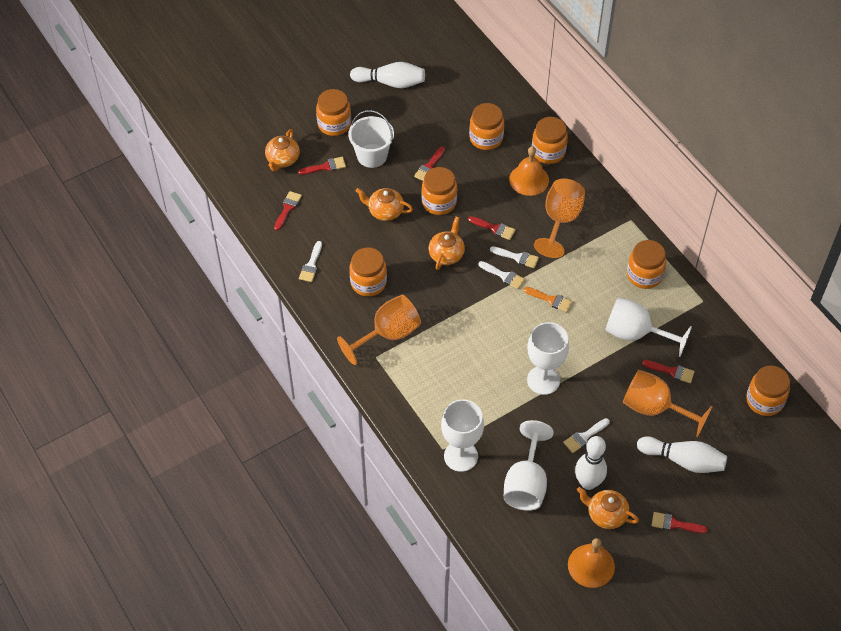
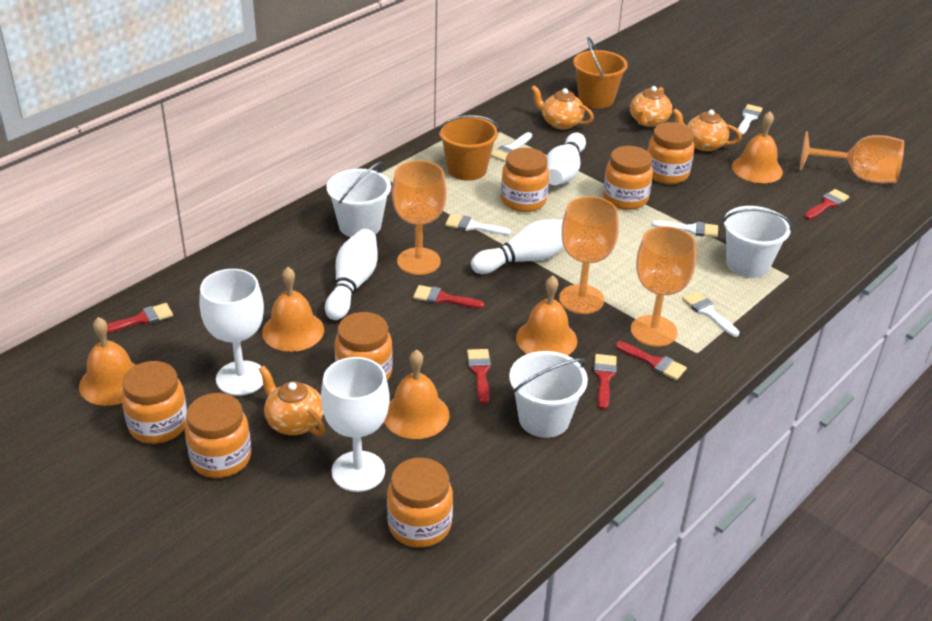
orange bell: [509,146,549,196] [568,538,615,588] = 2 -> [79,317,136,406] [262,267,324,352] [384,349,449,439] [516,276,577,356] [732,111,783,183] = 5
orange brush: [524,287,573,312] = 1 -> none = 0
orange bucket: none = 0 -> [438,115,499,181] [573,37,628,108] = 2
orange goblet: [337,295,421,365] [534,179,585,258] [623,370,712,437] = 3 -> [392,160,447,275] [559,196,619,314] [631,226,696,347] [800,131,904,183] = 4
white brush: [299,241,322,282] [479,261,525,289] [490,246,539,268] [563,418,610,453] = 4 -> [445,214,511,235] [491,132,532,162] [652,220,718,238] [682,291,739,337] [738,104,763,134] = 5
white bucket: [348,110,394,168] = 1 -> [327,162,391,237] [509,351,588,438] [722,206,792,278] = 3
white goblet: [441,399,484,472] [503,420,554,511] [527,322,569,395] [605,298,692,357] = 4 -> [199,269,264,396] [321,357,390,492] = 2

